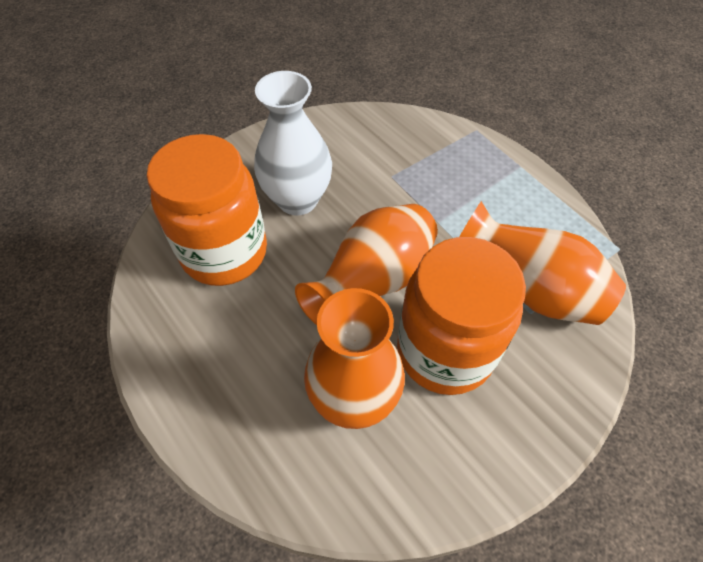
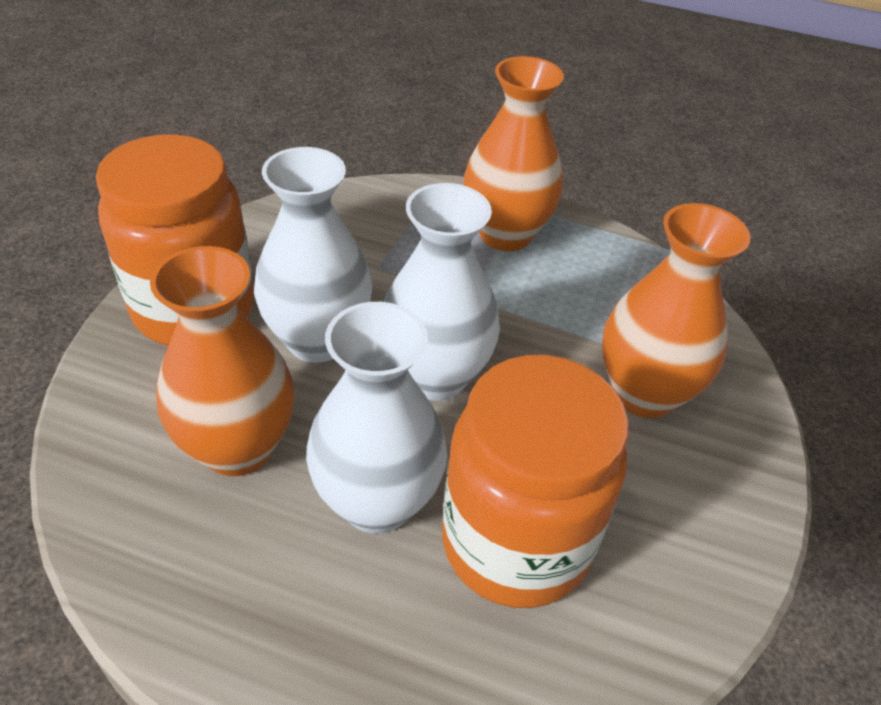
white vase: [254,71,332,215] = 1 -> [254,147,372,363] [306,302,447,533] [384,183,500,401] = 3

